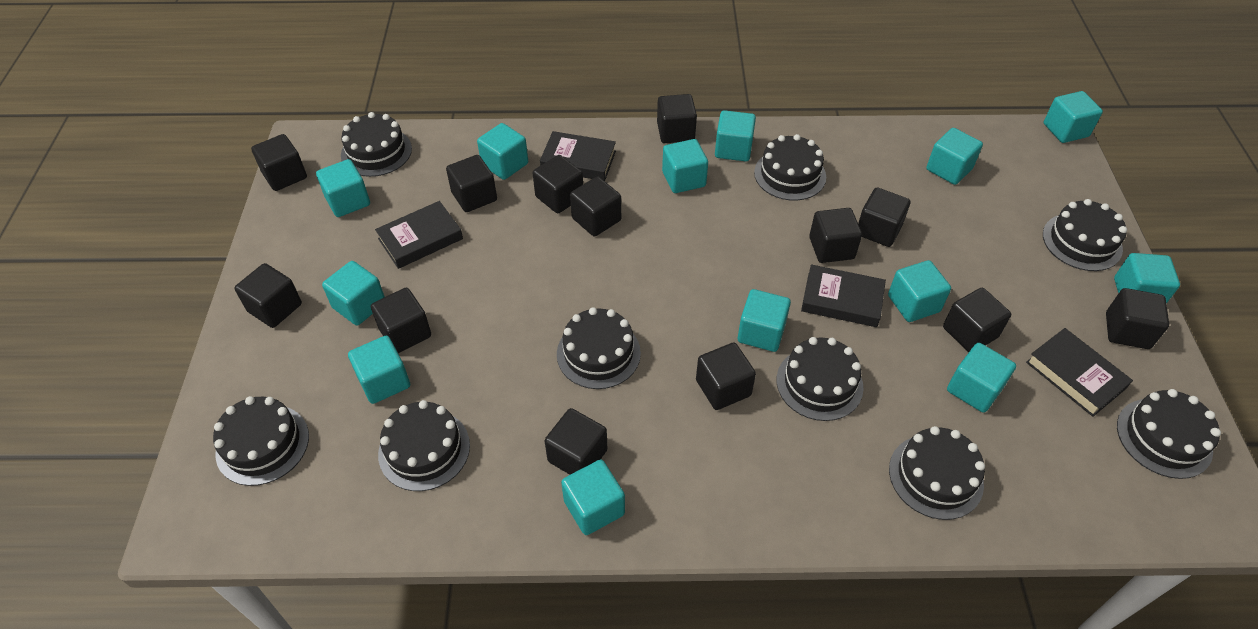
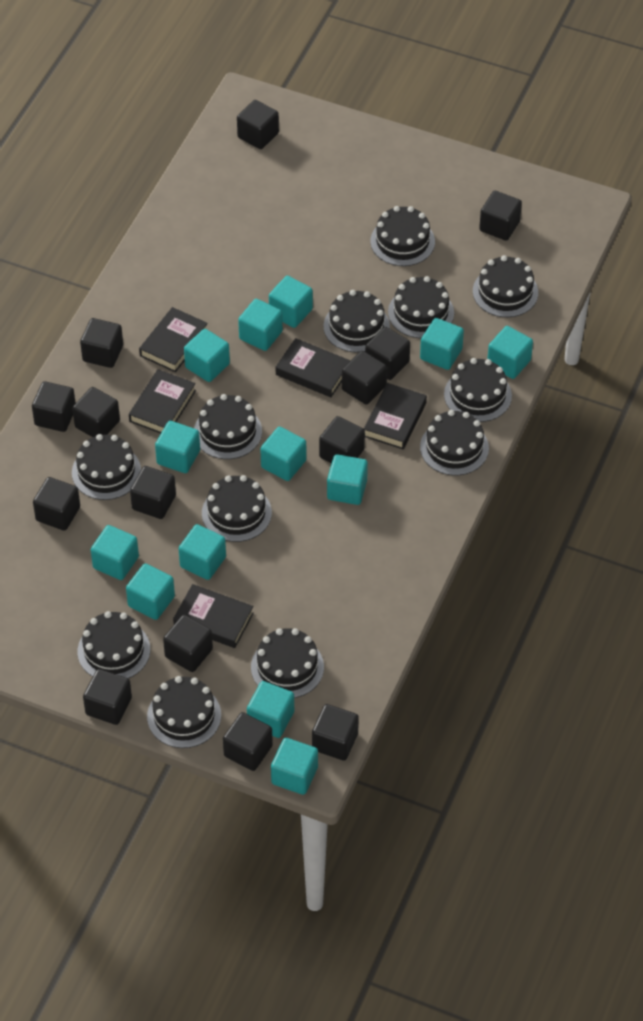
black book: [375,201,463,269] [540,131,616,181] [801,264,886,327] [1026,328,1133,417] = 4 -> [129,369,196,434] [139,307,208,372] [173,584,254,648] [276,338,351,397] [364,383,427,449] = 5
black cake: [213,396,309,486] [341,112,412,177] [378,400,470,491] [557,307,641,389] [754,134,826,200] [777,337,863,421] [889,426,985,520] [1043,199,1127,271] [1117,389,1221,479] = 9 -> [72,434,141,500] [78,611,150,679] [147,676,221,748] [194,394,262,459] [202,475,272,542] [251,628,324,698] [324,290,390,352] [370,206,435,266] [388,276,454,338] [420,410,489,475] [444,358,512,422] [473,255,538,317] = 12
black cube: [234,263,302,328] [251,134,307,191] [371,288,431,353] [446,155,497,212] [533,155,583,213] [545,408,607,475] [570,177,621,236] [657,94,697,143] [696,343,756,410] [809,208,862,263] [858,188,910,247] [943,288,1011,352] [1106,288,1169,349] = 13 -> [32,381,75,432] [33,477,80,531] [72,387,120,437] [80,318,123,368] [83,669,132,725] [130,466,176,519] [163,615,213,672] [223,712,273,771] [237,100,279,149] [312,704,359,761] [319,416,365,463] [342,351,387,405] [365,327,410,380] [479,191,522,241] = 14

